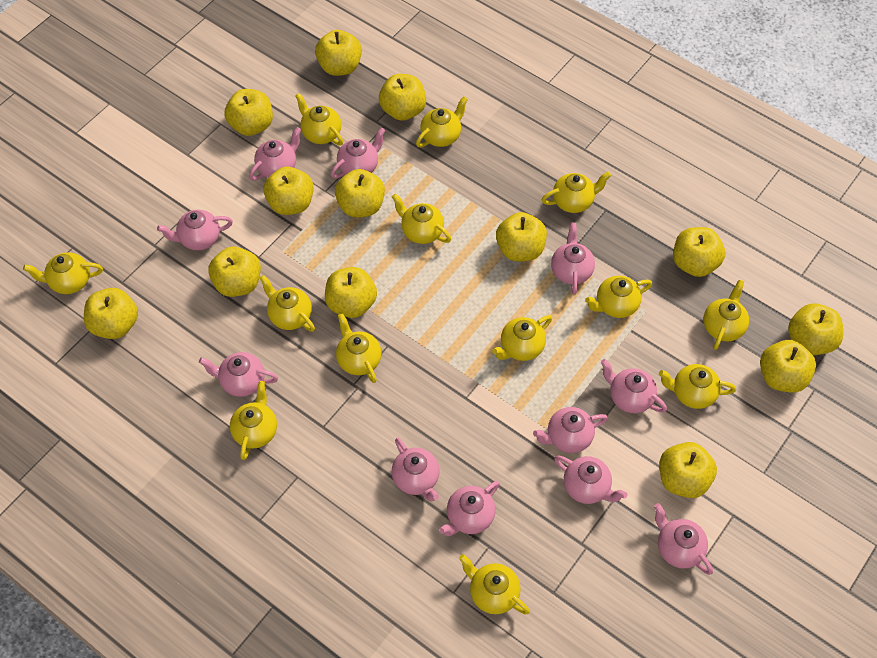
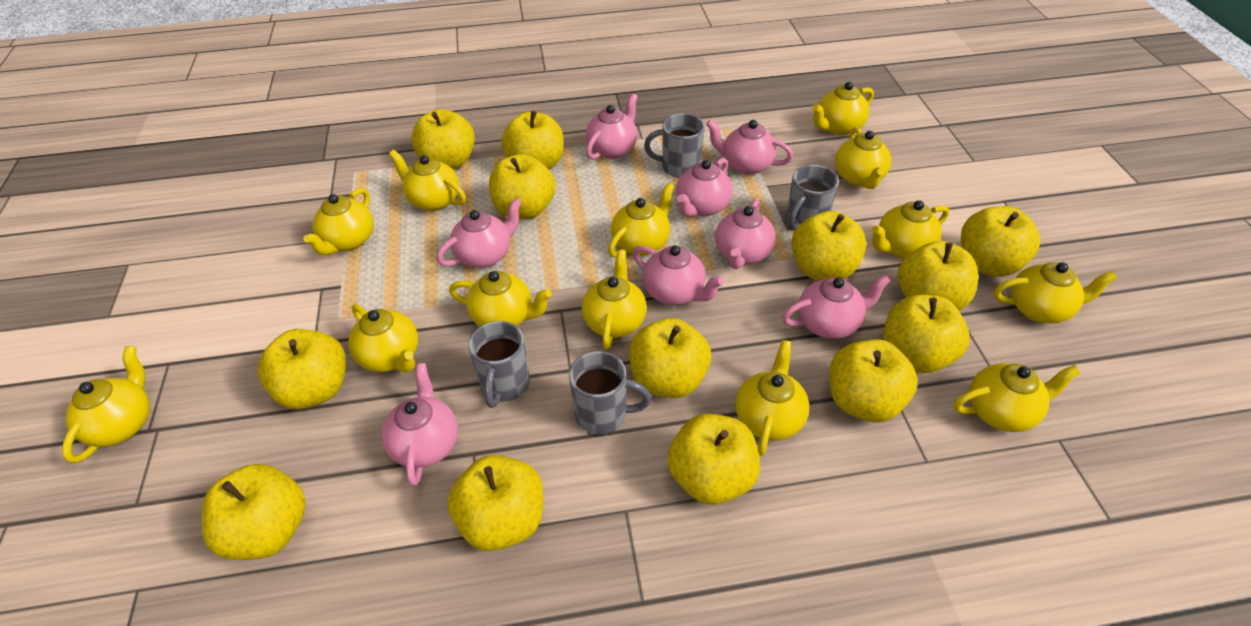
grey mug: none = 0 -> [468,321,530,408] [569,351,651,434] [644,113,705,178] [786,165,839,230] = 4
pink teapot: [157,210,233,250] [199,352,278,397] [249,127,301,180] [331,128,386,178] [392,437,440,501] [439,481,500,536] [533,407,608,453] [551,223,595,295] [554,455,628,504] [601,359,667,413] [654,503,713,575] = 11 -> [382,363,458,486] [436,198,522,268] [586,93,638,160] [632,245,724,305] [676,158,733,217] [706,119,793,175] [715,199,776,269] [782,275,890,339] = 8

